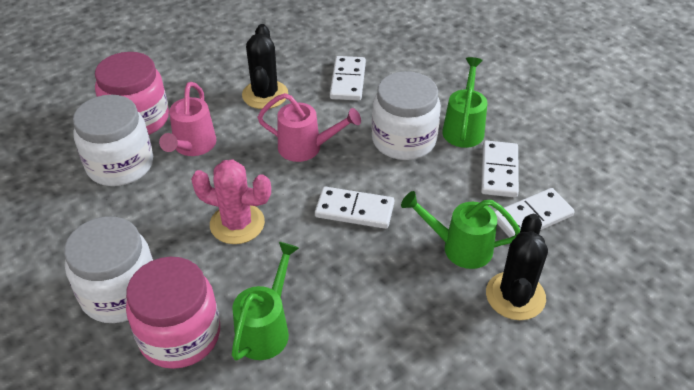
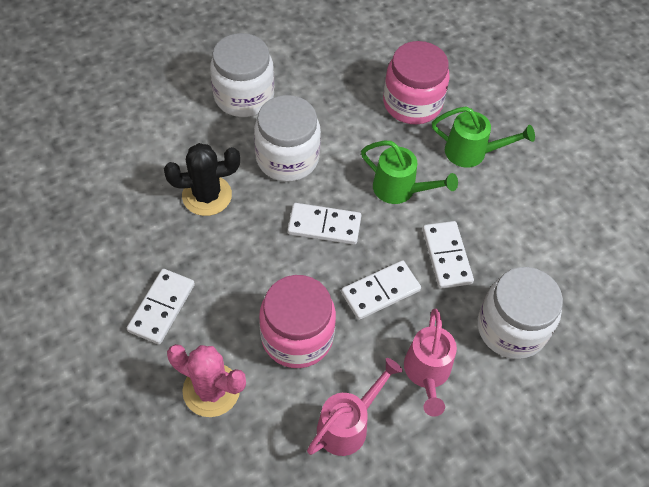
black cactus: [242,24,288,109] [486,214,548,320] = 2 -> [164,143,240,216] = 1
green watering can: [232,242,299,361] [401,191,520,269] [442,57,487,148] = 3 -> [361,141,458,204] [432,106,535,167] = 2

